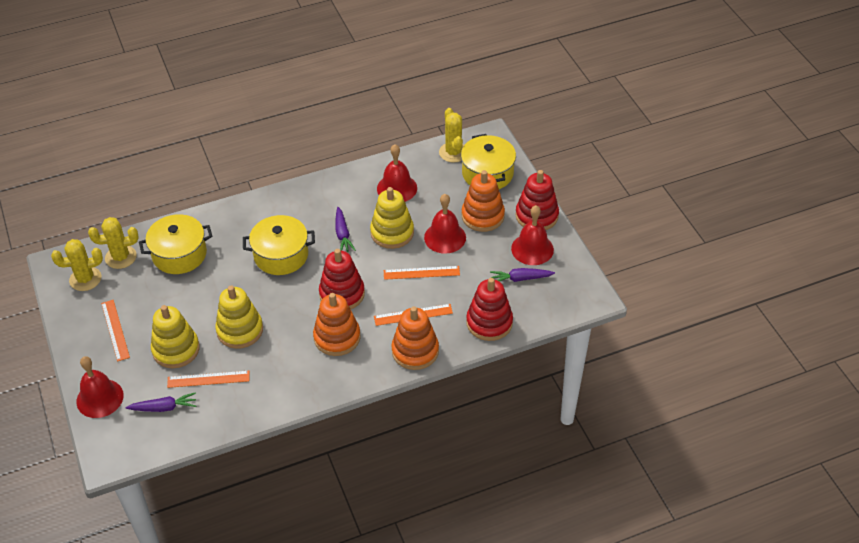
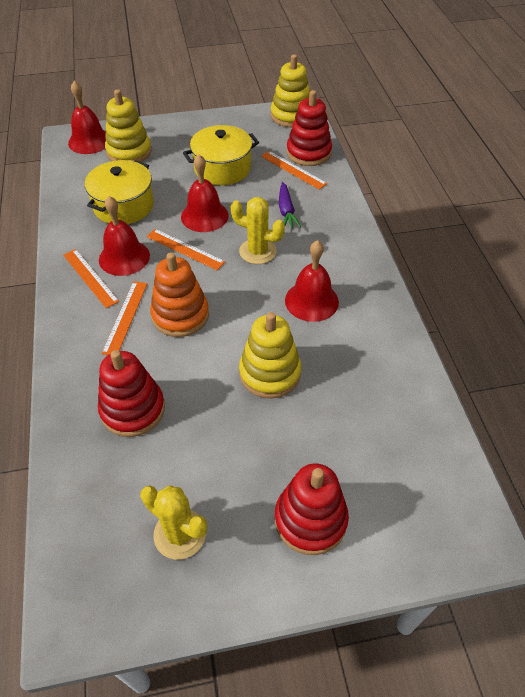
orange stacking toy: [313,293,360,356] [391,306,439,370] [462,170,505,232] = 3 -> [150,252,209,337] = 1
purple carrot: [125,392,196,412] [335,207,356,252] [490,268,555,282] = 3 -> [279,182,301,228] = 1
yellow cactus: [51,239,103,291] [88,217,138,269] [439,108,464,163] = 3 -> [140,485,207,560] [231,197,285,264] = 2
yellow pot: [139,214,212,274] [243,215,315,275] [461,134,516,189] = 3 -> [85,160,154,224] [183,125,259,185] = 2

